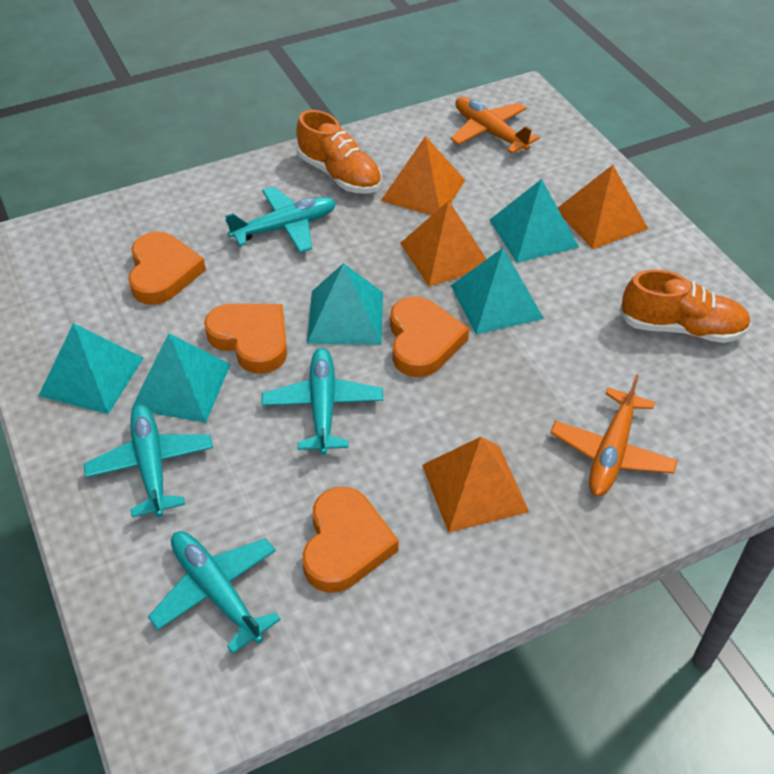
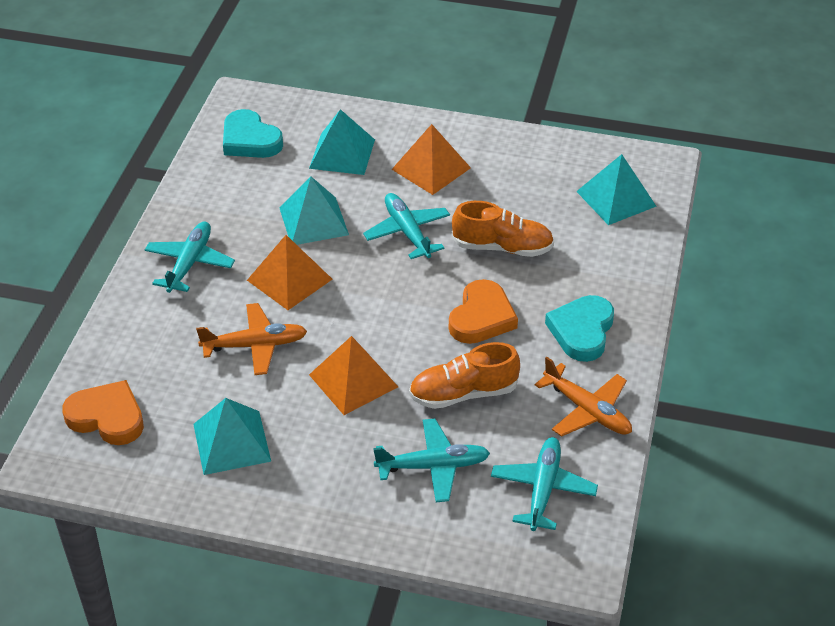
orange heart: [128,232,206,305] [204,304,287,374] [302,487,399,593] [390,296,469,377] = 4 -> [62,380,144,445] [449,279,518,344] = 2
orange pyramid: [381,136,465,216] [400,201,486,287] [422,437,529,533] [558,165,648,249] = 4 -> [247,235,333,310] [309,336,398,415] [391,124,471,195] = 3
turquoise heart: none = 0 -> [223,109,283,158] [545,295,614,362] = 2
turquoise pyramid: [38,323,144,414] [131,333,231,423] [307,263,383,345] [451,248,544,335] [490,179,579,263] = 5 -> [193,398,271,475] [279,177,349,245] [309,109,375,175] [576,154,657,225] = 4

